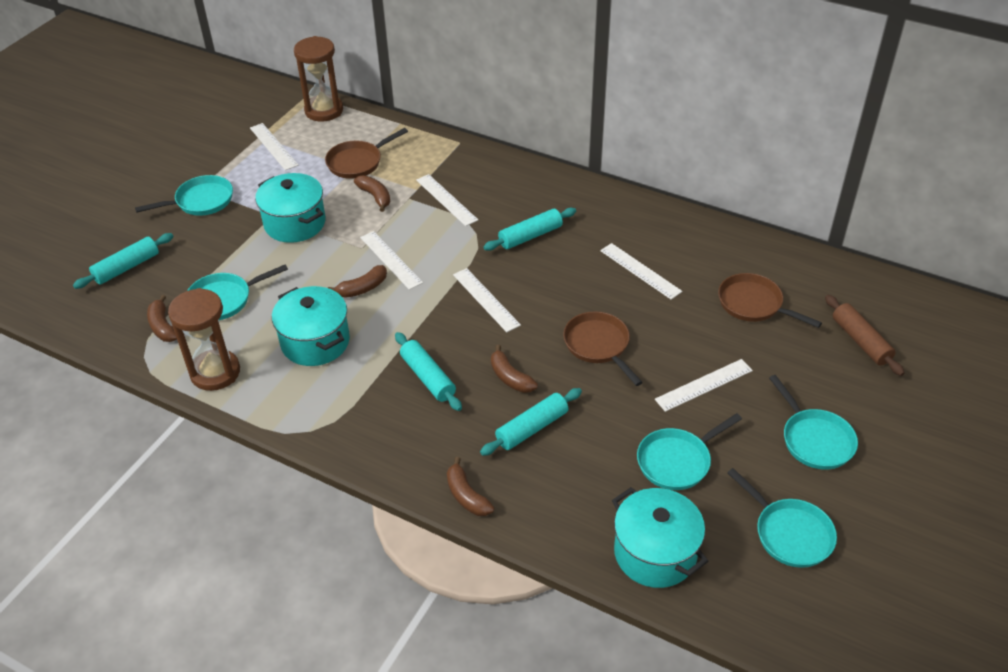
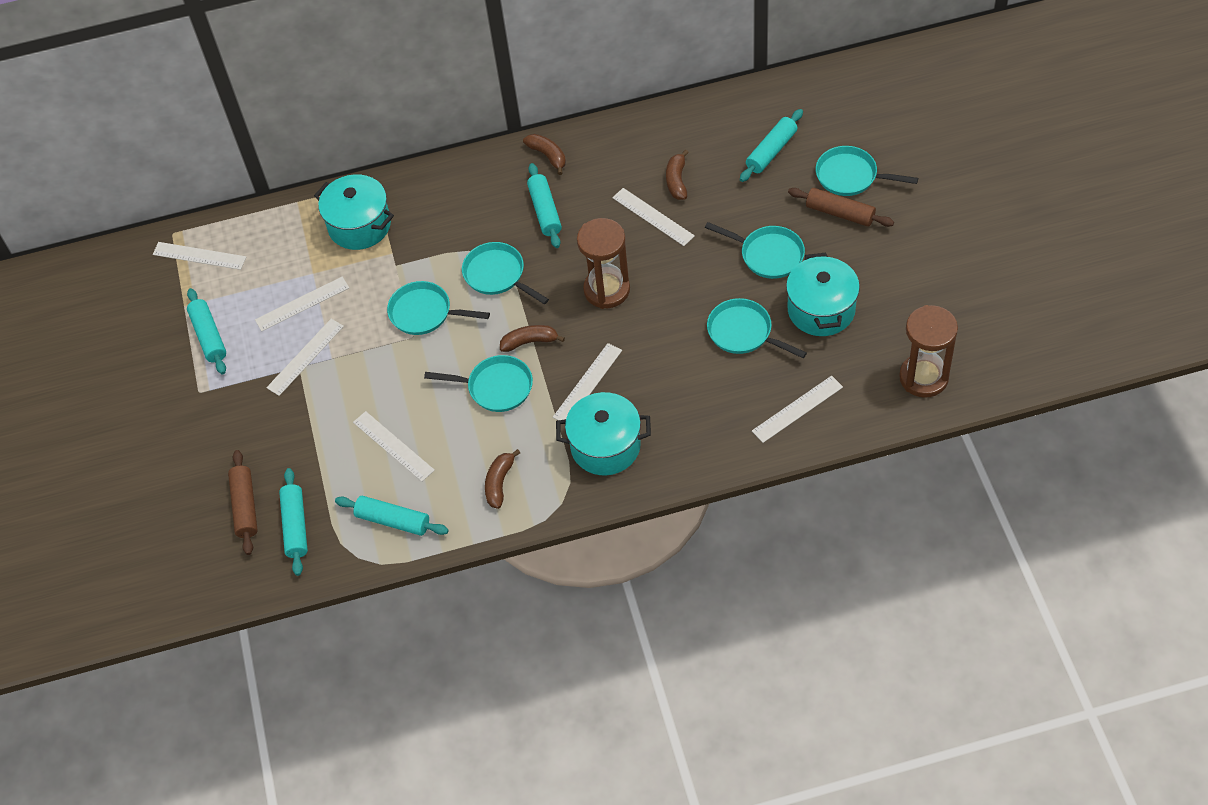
brown banana: [147,295,177,342] [328,265,387,298] [354,175,390,212] [447,457,494,516] [491,345,538,393] = 5 -> [485,449,520,509] [500,325,565,352] [523,134,566,175] [666,150,689,200] = 4
brown pan: [325,128,408,179] [563,311,643,386] [718,273,822,328] = 3 -> none = 0
brown rolling pin: [825,295,904,376] = 1 -> [228,450,258,555] [788,188,894,227] = 2
turquoise pan: [135,175,233,216] [187,265,288,320] [637,413,742,490] [727,468,837,568] [769,375,858,470] = 5 -> [387,281,490,335] [424,355,533,412] [462,242,549,304] [705,222,805,279] [707,298,807,358] [816,146,918,196] = 6
turquoise rolling pin: [73,233,173,289] [395,332,462,411] [480,388,582,456] [483,208,576,251] = 4 -> [187,288,226,374] [279,468,308,576] [335,496,449,536] [527,163,562,248] [740,109,803,182] = 5
white ruler: [250,123,299,171] [360,231,423,290] [416,174,478,226] [453,268,521,332] [600,243,682,300] [655,359,753,412] = 6 -> [153,242,246,270] [255,277,349,331] [266,319,344,396] [353,411,435,482] [553,343,622,420] [612,188,695,246] [752,376,843,443] = 7

